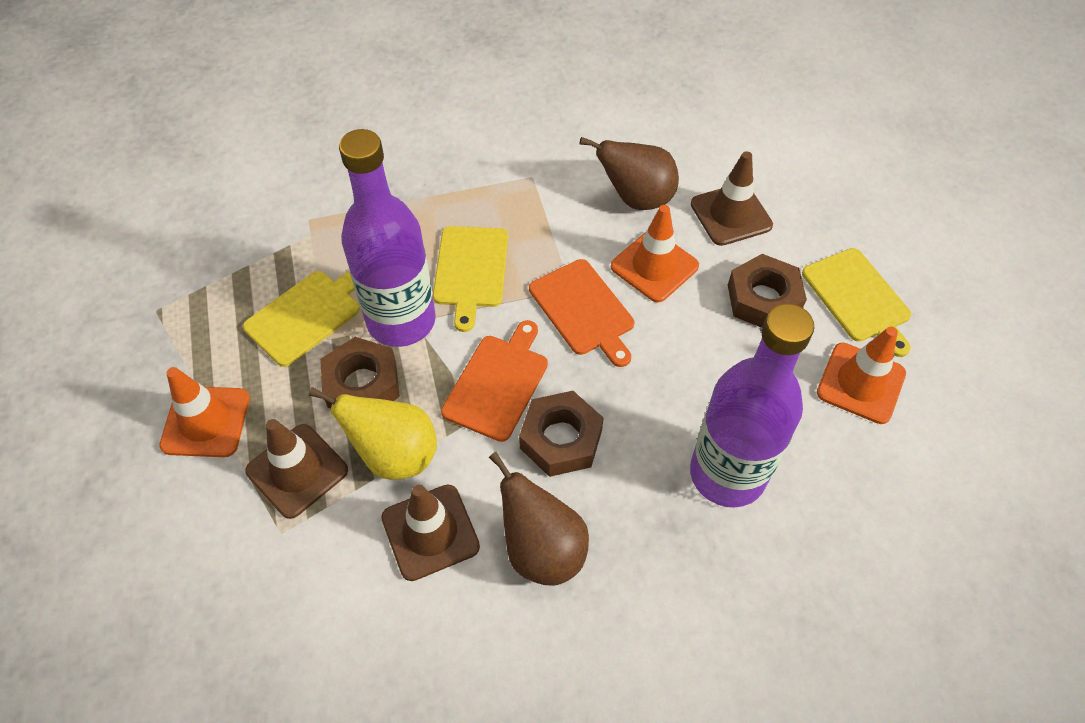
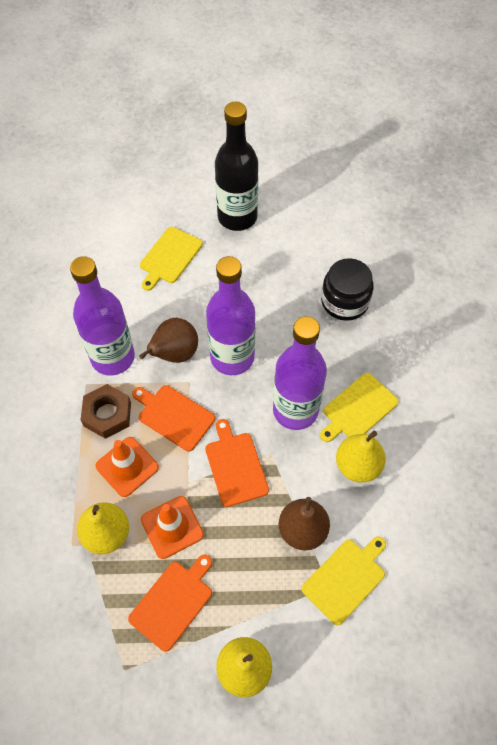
black bottle: none = 0 -> [215,102,258,231] = 1
black jar: none = 0 -> [321,258,374,321] = 1
brown nut: [320,337,400,409] [519,391,604,477] [728,254,807,328] = 3 -> [81,384,131,439] = 1
brown traffic cone: [245,419,348,519] [381,485,480,581] [691,151,773,246] = 3 -> none = 0
orange cutting board: [441,320,548,442] [529,259,634,367] = 2 -> [128,554,212,652] [132,385,215,451] [205,419,269,507] = 3
orange traffic cone: [159,367,250,457] [611,205,699,302] [817,326,906,424] = 3 -> [96,437,159,497] [141,496,204,559] = 2
purple bottle: [339,129,436,347] [690,304,815,507] = 2 -> [70,256,135,375] [206,256,255,375] [273,316,327,430] = 3
yellow pear: [309,387,437,480] = 1 -> [77,502,129,554] [216,637,272,697] [336,431,386,483] = 3

